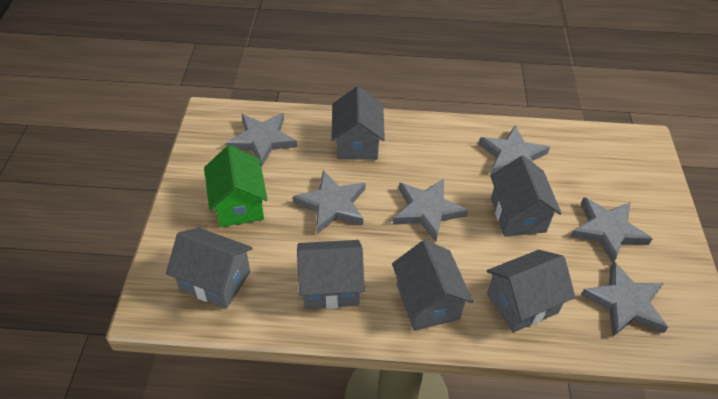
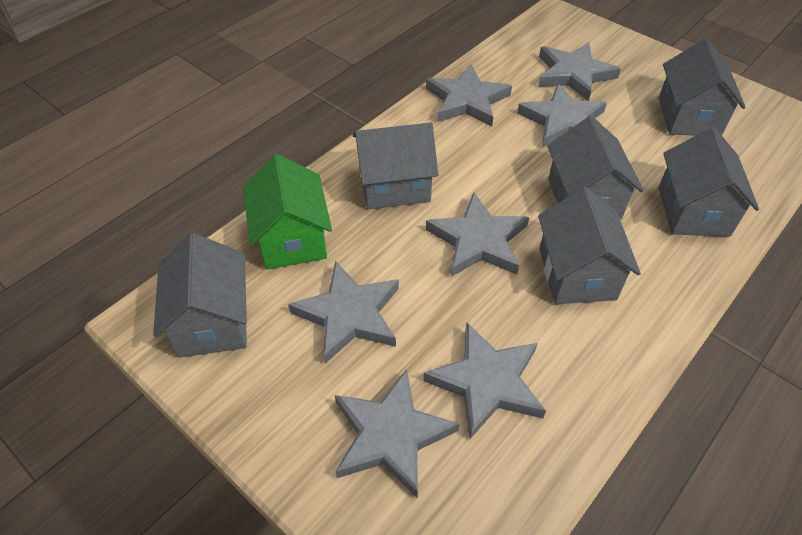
grey star: [226,113,297,167] [293,170,366,234] [393,178,468,242] [479,125,550,175] [570,197,653,263] [581,261,668,337] = 6 -> [288,261,399,364] [335,370,459,498] [423,323,546,439] [426,65,512,126] [426,192,529,277] [517,83,607,147] [538,42,621,101] = 7

